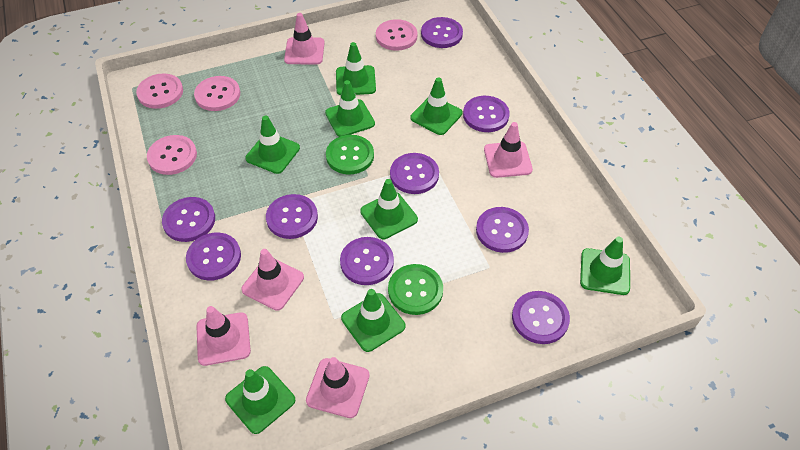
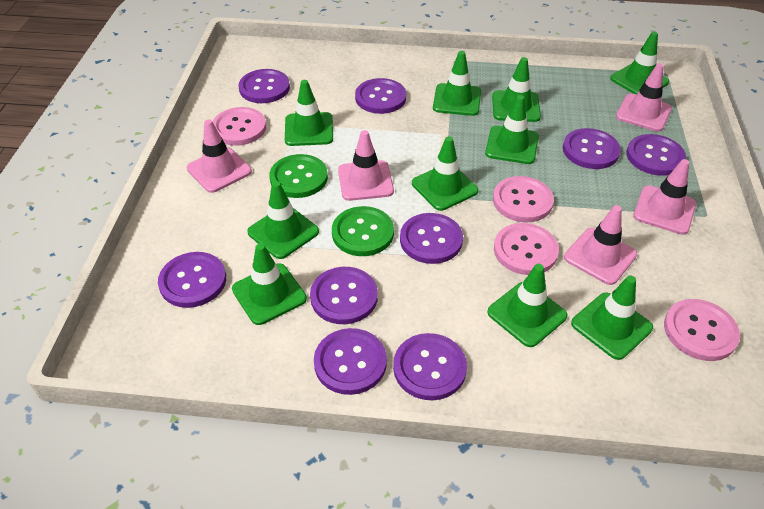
green traffic cone: [225,366,295,434] [245,116,300,174] [325,80,375,137] [336,42,376,95] [341,289,405,352] [360,179,418,239] [410,77,462,135] [580,237,630,295] = 8 -> [232,243,307,325] [247,181,319,259] [285,80,333,146] [412,136,478,211] [433,51,481,116] [485,95,539,164] [487,264,567,347] [492,57,541,122] [571,275,653,360] [610,32,669,94] = 10

